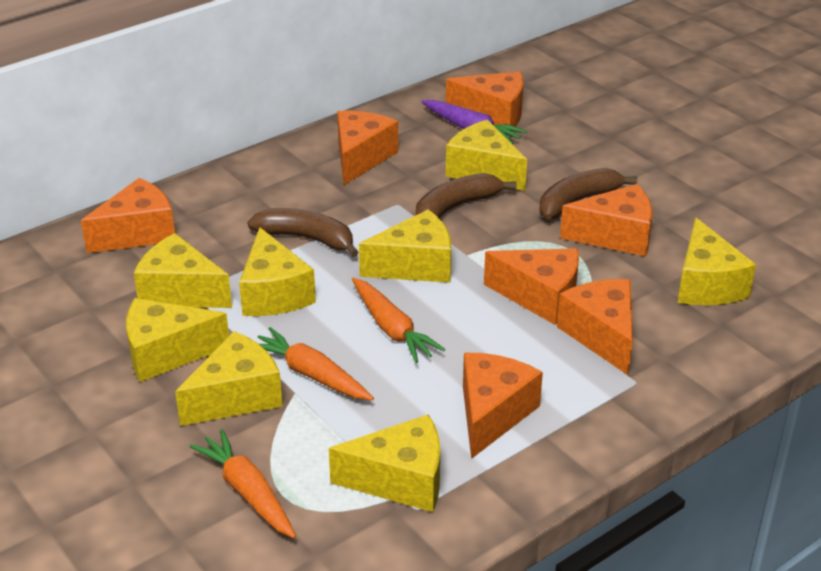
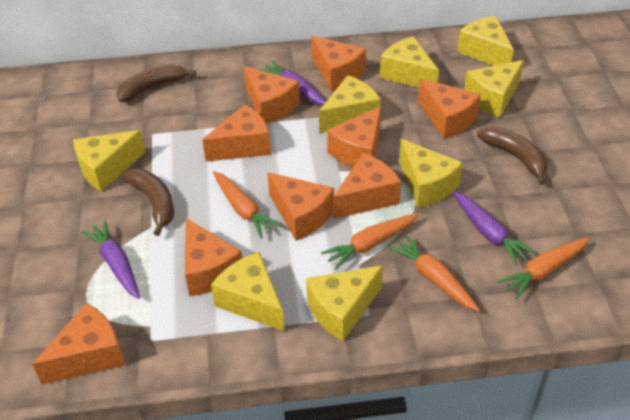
orange carrot: [189,429,296,538] [258,327,374,400] [352,278,445,363] = 3 -> [213,171,282,239] [321,213,419,270] [388,235,480,312] [497,237,590,299] = 4
orange cheese: [81,178,175,253] [337,111,398,185] [446,72,523,127] [463,353,543,459] [484,248,579,325] [557,279,633,375] [560,184,653,256] = 7 -> [32,303,125,385] [185,218,242,296] [202,104,271,161] [244,66,300,124] [267,172,334,241] [311,35,366,91] [327,106,381,167] [333,153,401,219] [418,79,481,139] = 9
purple carrot: [421,100,527,144] = 1 -> [82,220,140,299] [257,60,326,105] [452,191,536,265] = 3

